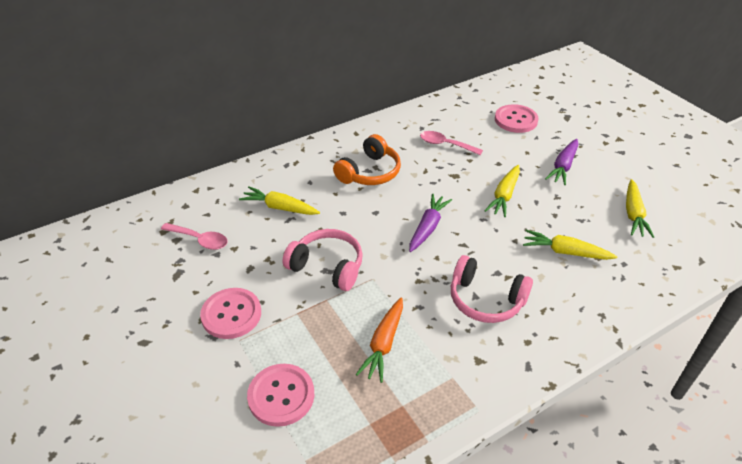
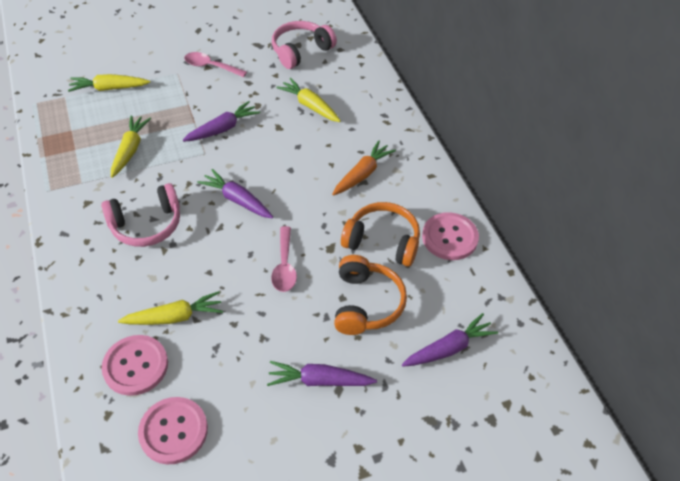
orange headphones: [333,134,401,185] = 1 -> [334,255,407,335] [341,202,420,267] = 2
purple carrot: [409,194,452,252] [545,139,578,185] = 2 -> [182,101,260,142] [197,169,273,219] [267,361,377,386] [402,313,498,367] = 4

